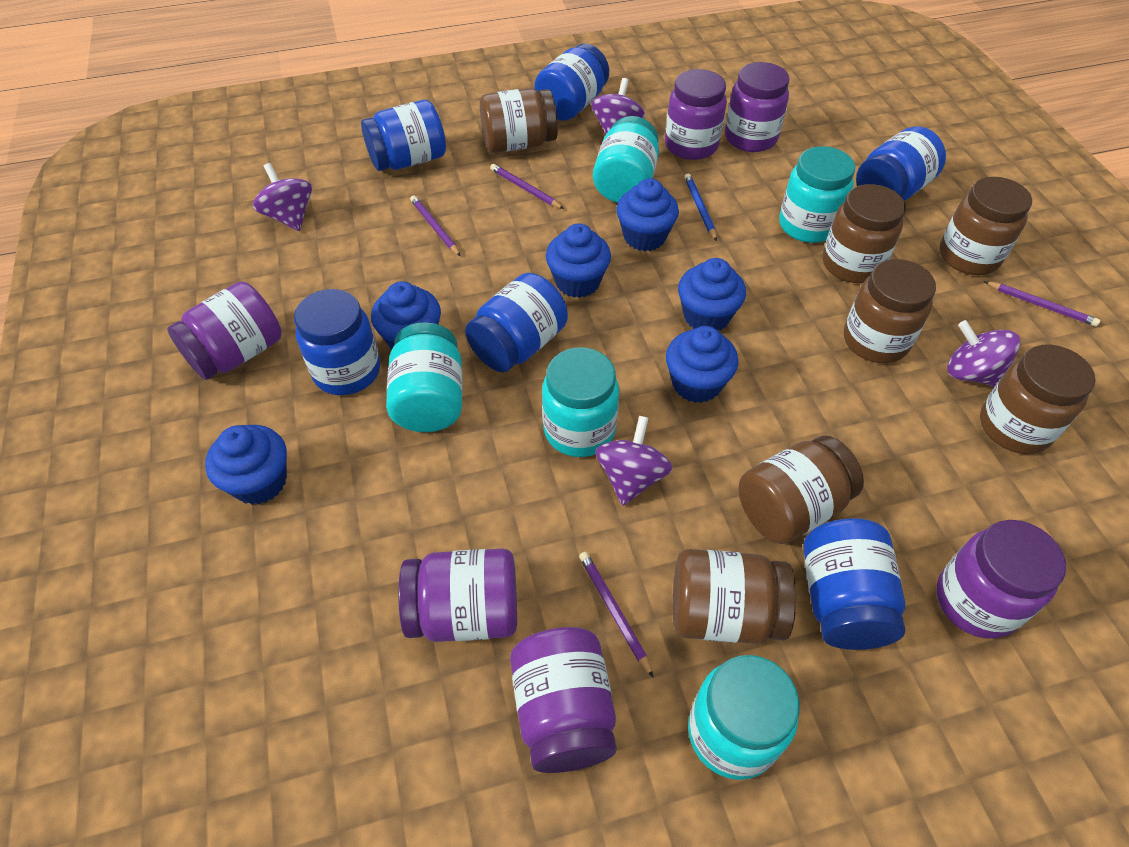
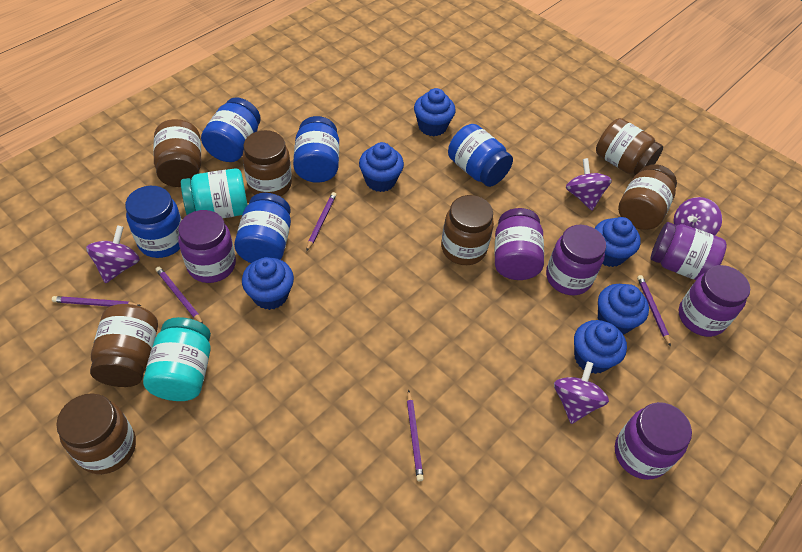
blue jar: [294,289,380,395] [361,100,446,171] [465,273,568,372] [534,44,609,121] [803,518,905,650] [856,126,946,201] = 6 -> [125,186,182,258] [201,98,261,162] [234,193,291,263] [293,116,339,183] [448,124,513,187] = 5
blue pencil: [684,174,717,241] = 1 -> none = 0
purple pencil: [410,195,461,256] [490,164,564,209] [579,552,653,677] [984,281,1100,326] = 4 -> [52,296,141,307] [156,266,203,323] [306,192,336,251] [407,390,424,481] [637,275,671,347] = 5
turquoise jar: [386,322,463,432] [542,347,619,457] [593,116,659,203] [688,655,800,780] [779,146,855,243] = 5 -> [143,317,211,401] [181,168,247,218] = 2

